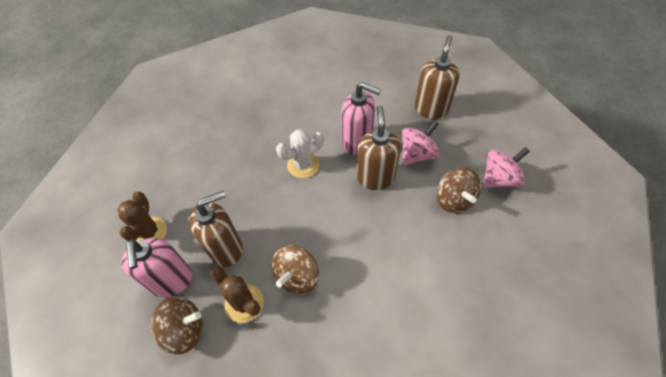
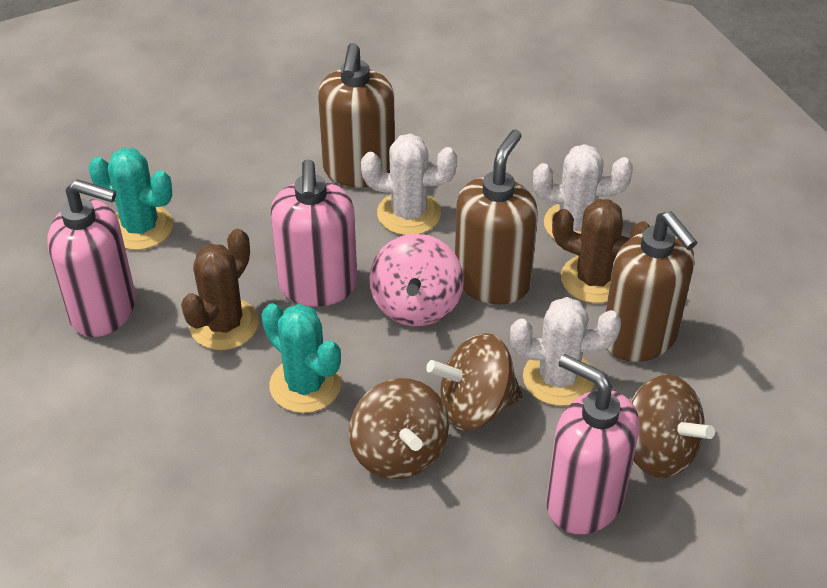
pink soap dispenser: [121,238,193,297] [341,82,381,155] = 2 -> [47,179,136,337] [270,159,357,307] [546,354,640,534] = 3
pink spinning top: [401,120,439,165] [483,147,530,188] = 2 -> [369,234,463,326] = 1
turquoise cactus: none = 0 -> [89,148,173,250] [262,303,341,413] = 2
white cactus: [276,129,323,178] = 1 -> [361,133,457,235] [510,297,621,406] [533,144,633,239] = 3

